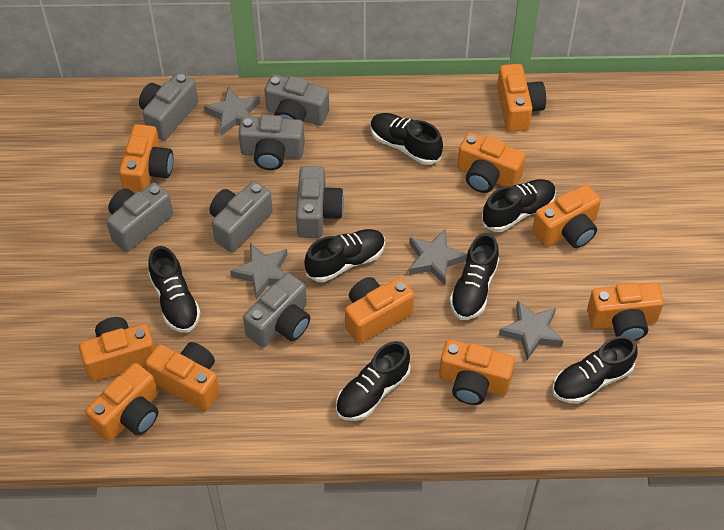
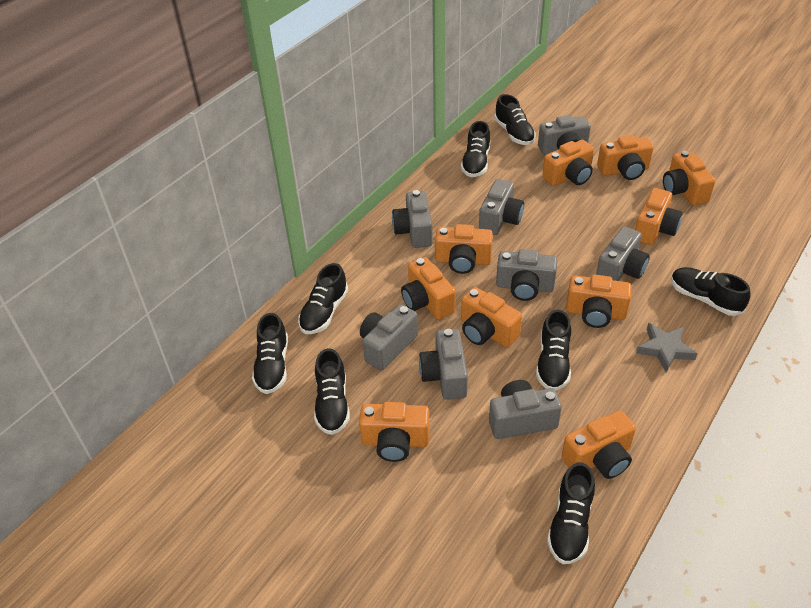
black shoe: [148,246,201,333] [304,229,385,282] [336,341,411,421] [370,113,443,165] [450,233,499,320] [482,179,556,232] [552,336,638,404] = 7 -> [252,313,288,394] [298,263,348,334] [314,348,350,435] [461,121,490,177] [494,94,536,145] [536,310,571,390] [547,462,595,564] [671,267,751,316] = 8
grey camera: [106,182,173,252] [139,73,198,141] [209,181,273,252] [238,115,305,170] [243,273,310,348] [264,74,329,125] [296,166,344,238] = 7 -> [360,304,418,371] [392,190,433,248] [419,329,468,400] [479,179,524,235] [489,380,562,439] [496,249,557,301] [538,115,591,155] [596,226,650,281] = 8
grey star: [204,86,260,136] [230,243,288,300] [409,230,467,285] [499,300,563,360] = 4 -> [636,323,698,372] = 1

